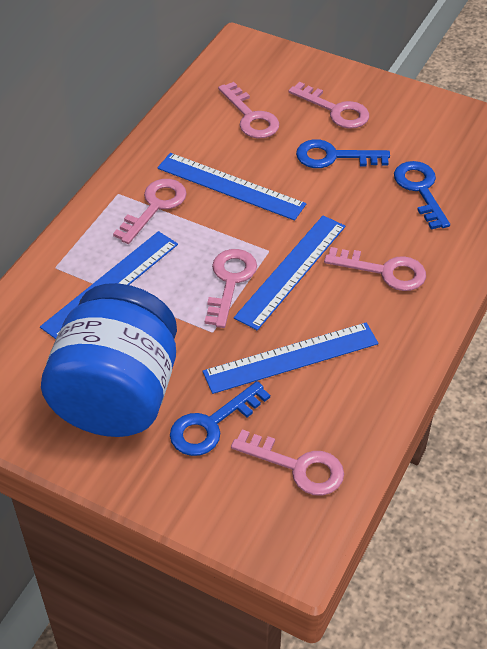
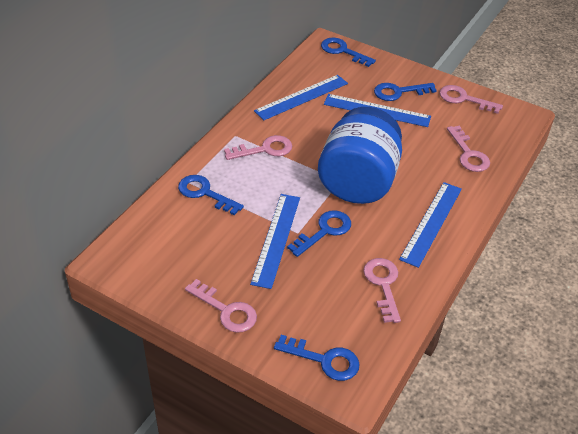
blue key: [170,381,270,456] [296,139,390,168] [394,161,450,230] = 3 -> [178,175,244,215] [274,335,359,381] [287,210,351,257] [321,38,376,67] [374,83,437,101] = 5
pink key: [113,179,187,244] [205,249,257,328] [218,82,279,138] [231,429,344,496] [289,82,369,129] [324,247,426,291] = 6 -> [185,279,257,333] [224,135,292,160] [363,258,401,323] [439,85,503,114] [447,126,490,172] = 5

